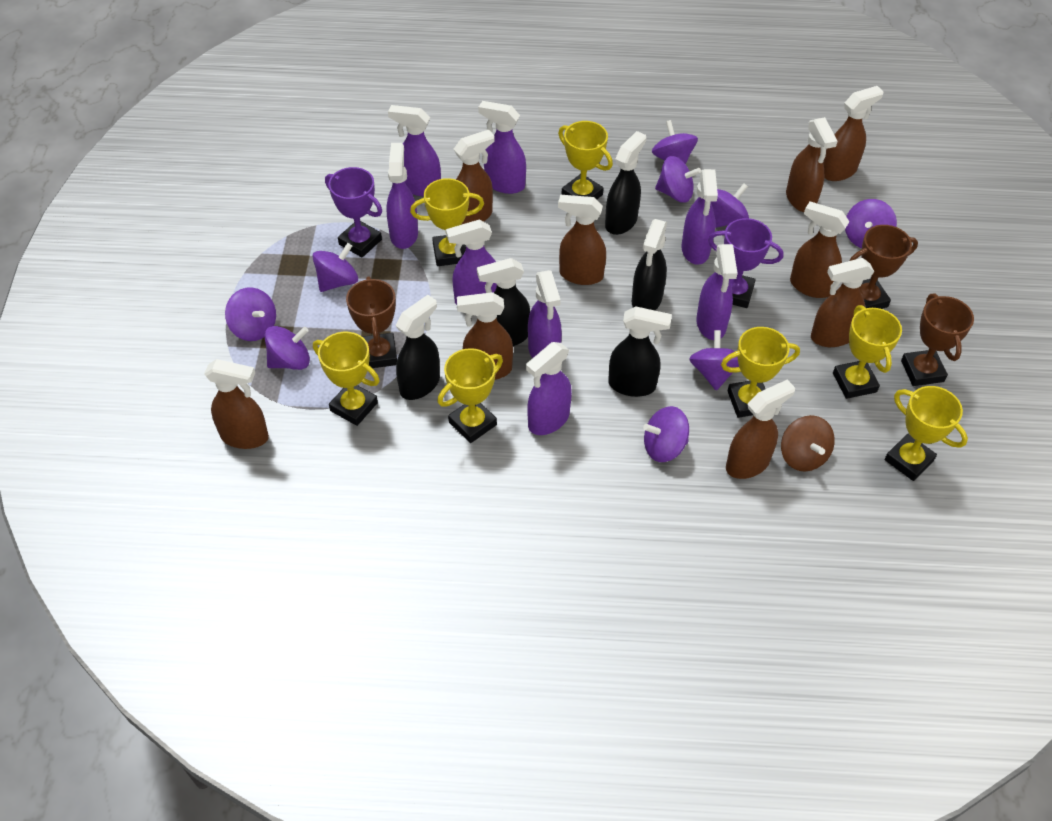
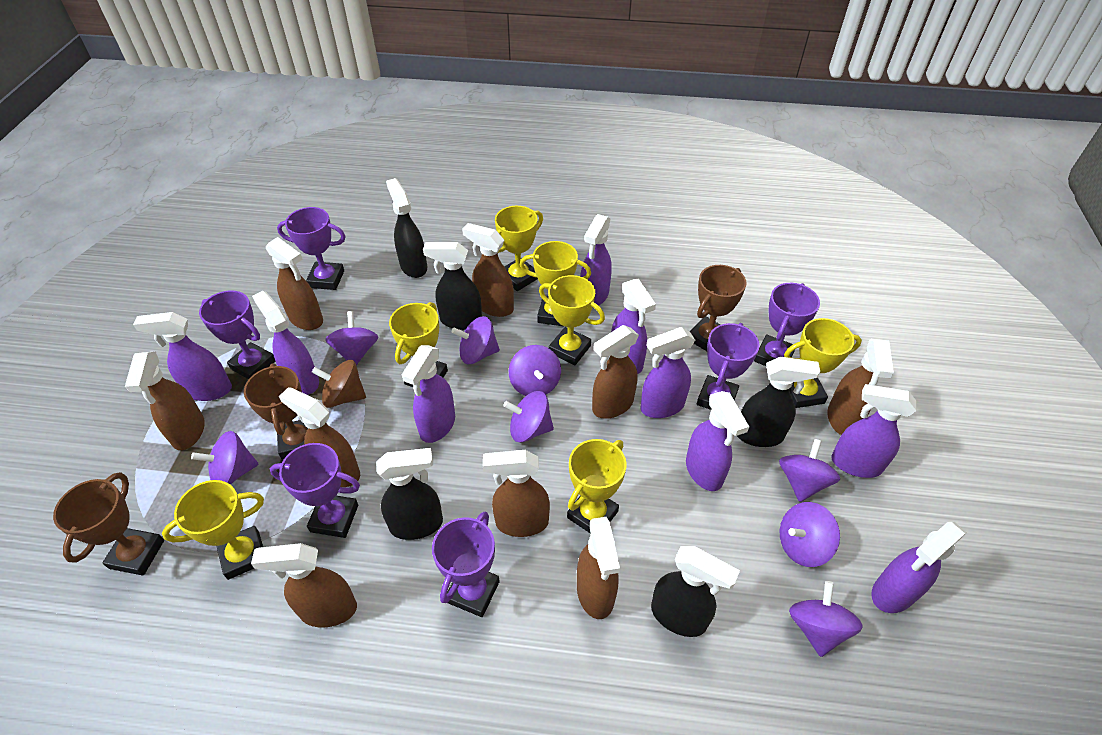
purple spinning top: [225,288,276,341] [265,326,310,370] [313,243,358,292] [643,406,689,462] [652,120,698,164] [655,156,701,203] [689,330,739,390] [711,183,749,228] [845,199,897,248] = 9 -> [191,431,259,485] [325,311,378,366] [452,316,500,364] [503,391,554,442] [509,345,561,396] [779,439,840,502] [780,502,840,567] [789,581,863,657] = 8
purple spray bottle: [386,143,418,249] [388,105,441,196] [446,220,497,305] [478,101,526,194] [526,342,572,435] [528,270,562,358] [682,169,718,265] [696,244,738,340] = 8 -> [133,312,232,401] [252,291,319,395] [402,345,455,443] [580,214,612,306] [611,278,656,374] [640,327,695,418] [686,391,749,491] [831,384,917,478] [871,521,967,613] = 9
purple trophy: [325,167,382,257] [708,218,783,308] = 2 -> [199,291,276,379] [270,443,360,538] [277,207,346,290] [432,512,500,617] [697,323,760,410] [754,283,820,366] = 6

